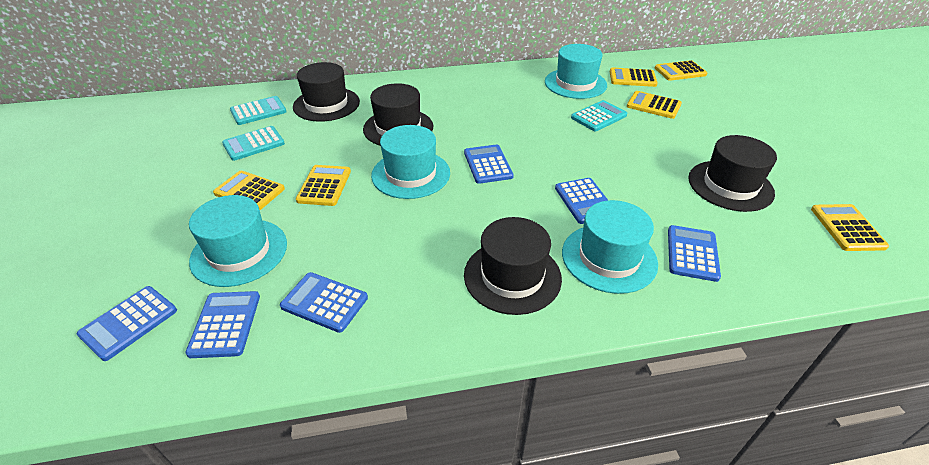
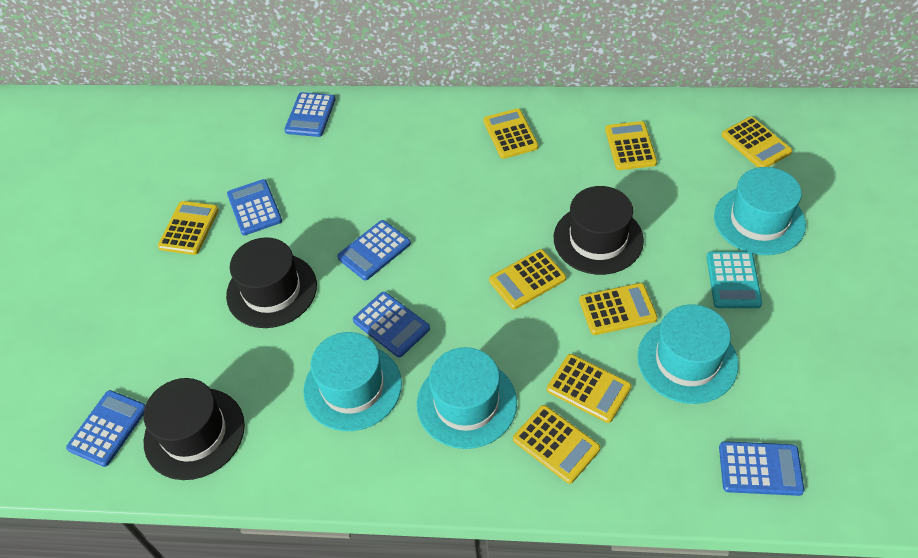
black hat: [293,62,360,122] [363,83,433,146] [464,217,562,315] [688,135,777,212] = 4 -> [144,378,245,480] [226,237,317,328] [554,186,644,275] = 3
turquoise calculator: [222,126,285,161] [230,96,287,125] [571,100,627,131] = 3 -> [707,251,762,308] = 1
yellow calculator: [213,171,285,210] [296,165,351,206] [610,68,658,87] [627,91,682,119] [655,60,707,81] [811,204,889,251] = 6 -> [157,201,219,255] [483,108,539,159] [489,249,566,309] [513,405,600,484] [547,354,631,423] [579,283,658,335] [605,121,657,170] [722,117,792,167] = 8

